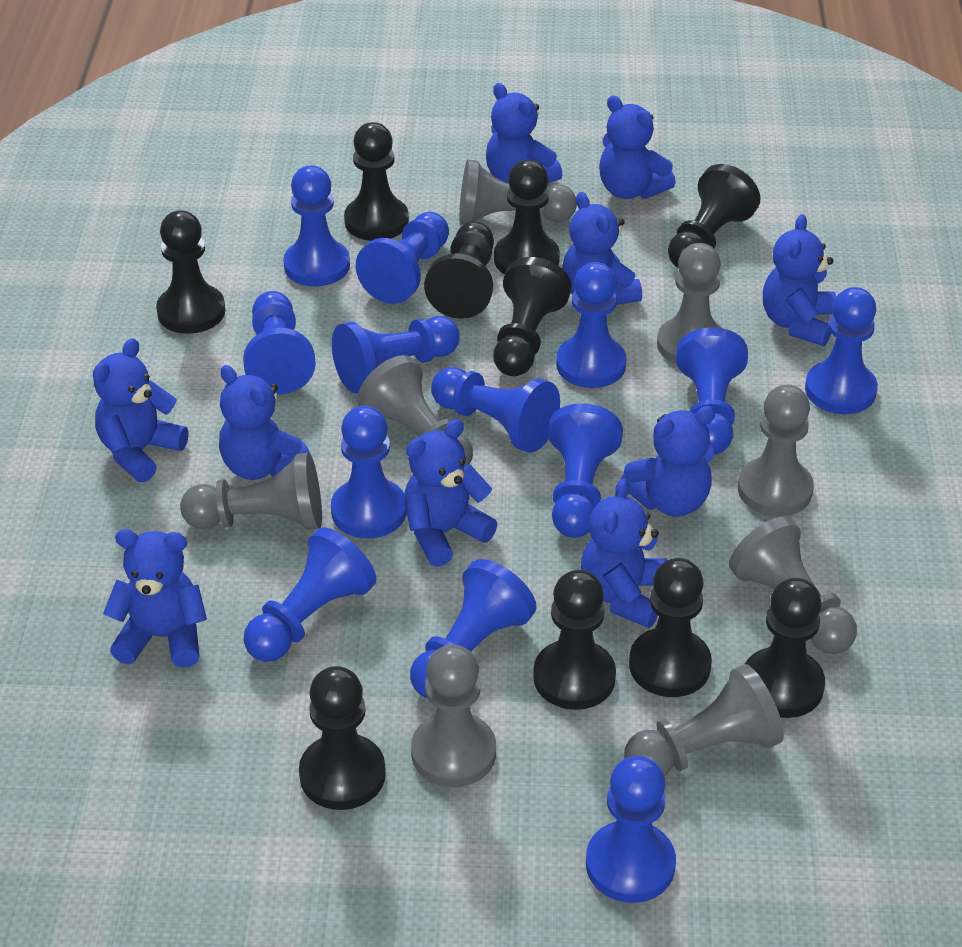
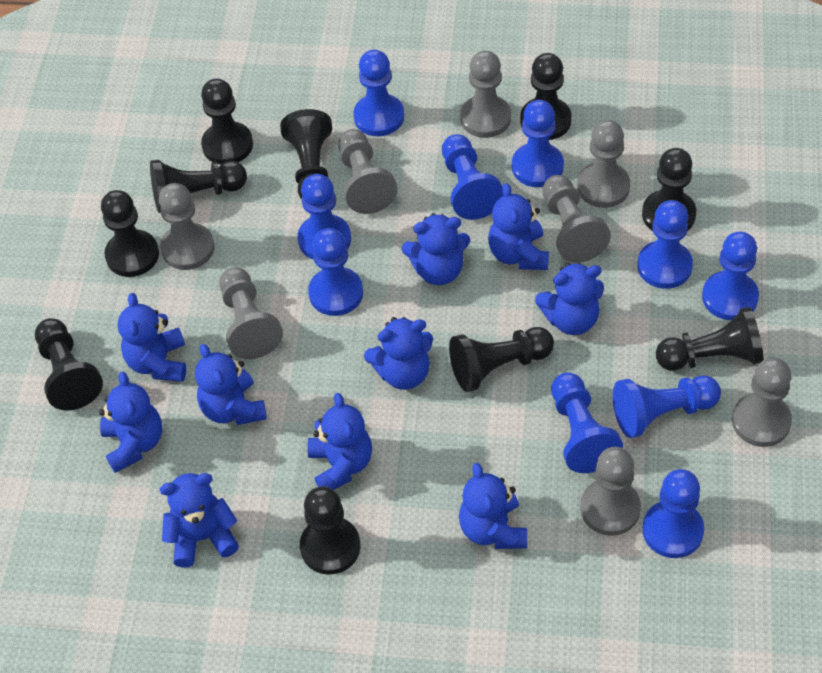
blue pawn: [243,291,316,395] [244,527,376,662] [283,166,350,286] [331,406,406,538] [332,316,460,394] [356,212,449,304] [410,559,537,698] [431,367,560,453] [548,403,623,538] [556,262,627,388] [586,756,676,903] [676,327,748,454] [805,287,878,414] = 13 -> [298,174,351,260] [308,228,363,316] [353,50,404,136] [442,134,504,220] [512,100,564,187] [551,372,623,473] [613,375,721,438] [637,200,693,289] [643,469,704,558] [702,232,759,320] = 10

